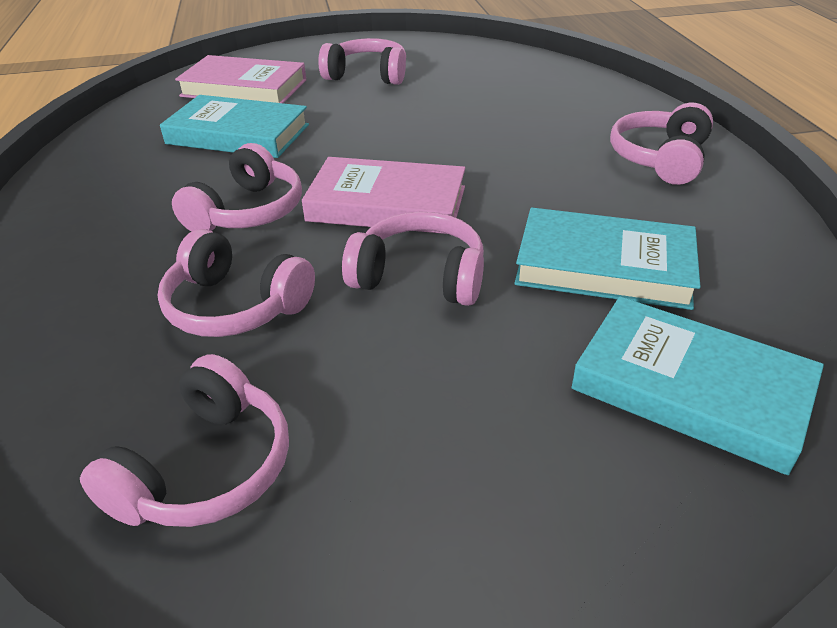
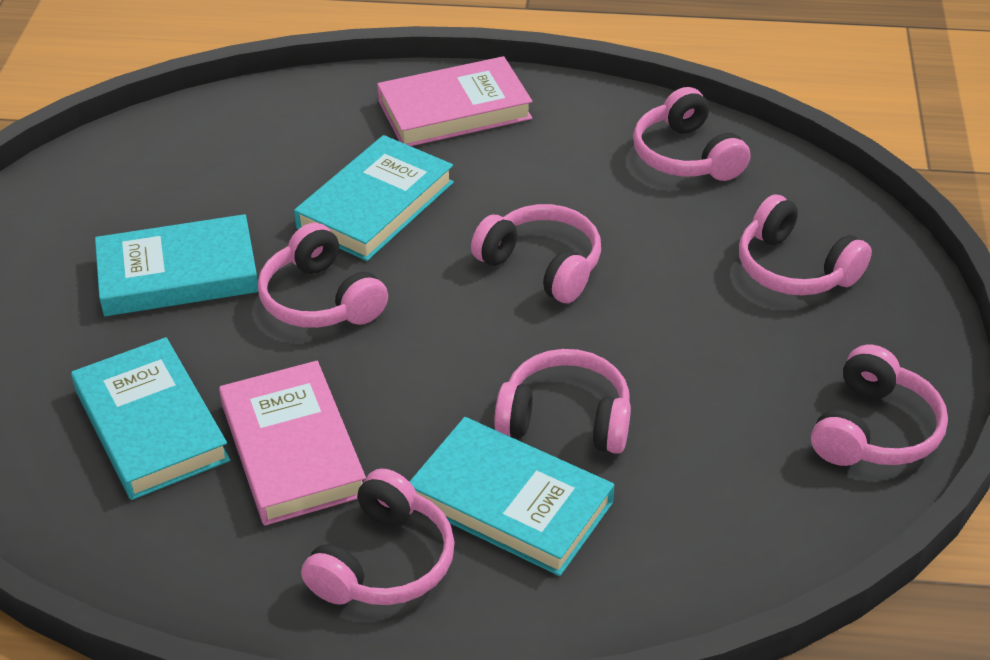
pink headphones: [80,354,289,527] [158,229,315,337] [172,143,302,232] [318,38,406,85] [342,212,484,306] [610,103,713,185] = 6 -> [258,223,388,328] [301,469,455,605] [471,204,601,303] [494,349,631,454] [633,87,750,181] [739,195,872,295] [811,345,948,466] = 7
turquoise book: [160,95,309,158] [514,208,701,310] [571,296,824,475] = 3 -> [71,337,230,500] [95,214,258,316] [294,135,454,261] [409,417,614,576] = 4

